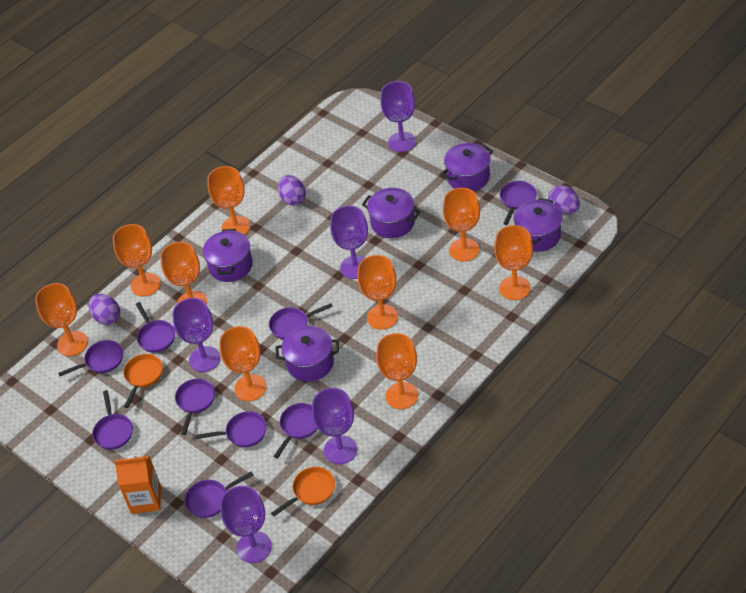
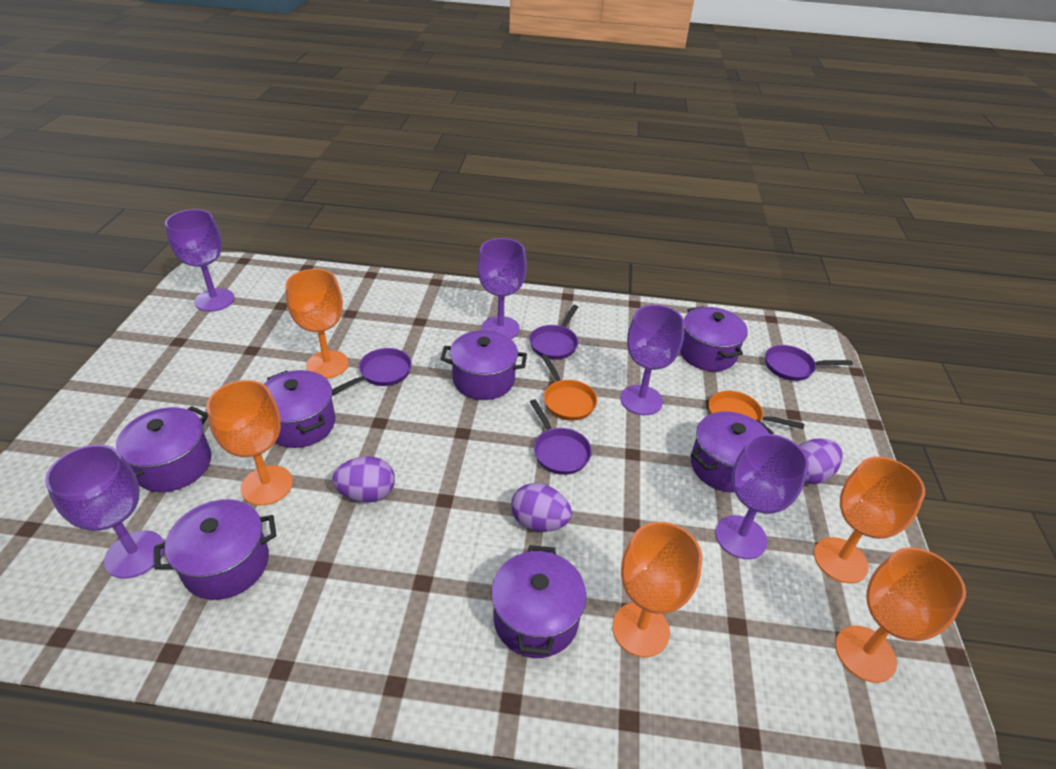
orange carton: [114,455,161,514] = 1 -> none = 0
orange goblet: [35,283,88,356] [113,224,161,296] [160,242,207,305] [207,166,250,235] [219,326,266,401] [357,255,398,330] [376,333,418,409] [443,188,480,261] [494,225,533,300] = 9 -> [207,380,293,505] [285,269,349,378] [612,522,702,657] [814,457,925,583] [835,547,966,683] = 5
purple pan: [58,340,123,376] [92,390,133,450] [136,302,175,353] [175,379,215,435] [185,472,253,518] [196,411,267,447] [269,303,333,340] [273,403,318,459] [500,181,537,225] = 9 -> [332,348,412,395] [529,305,578,360] [530,399,592,475] [765,345,853,381] = 4
purple pot: [203,229,253,282] [276,326,339,382] [362,188,421,238] [442,143,493,191] [514,198,562,252] = 5 -> [116,406,211,492] [155,499,276,600] [264,370,335,448] [441,330,527,400] [491,545,586,658] [680,306,748,371] [691,411,774,493] = 7

